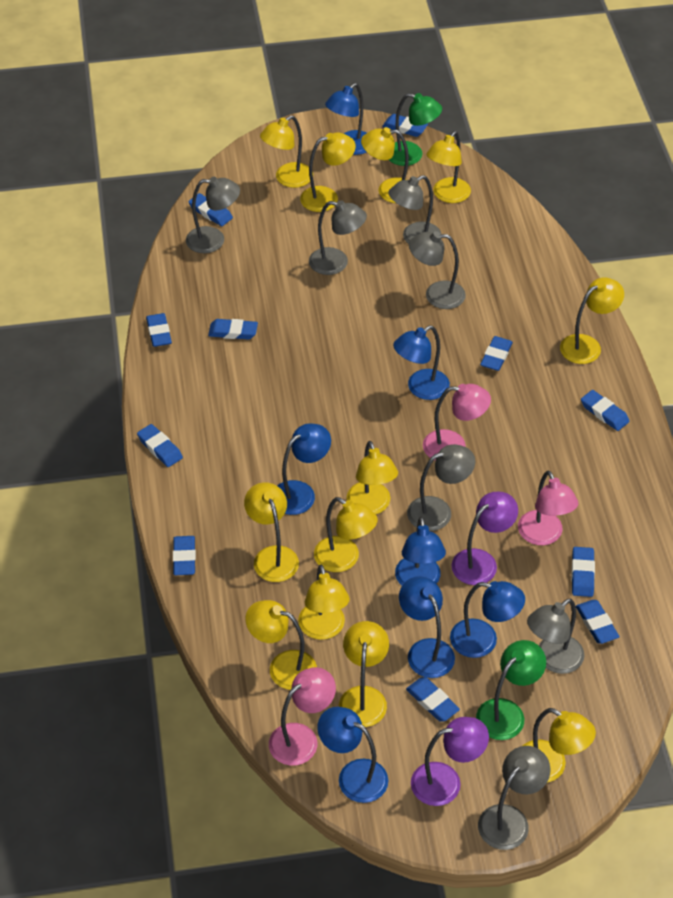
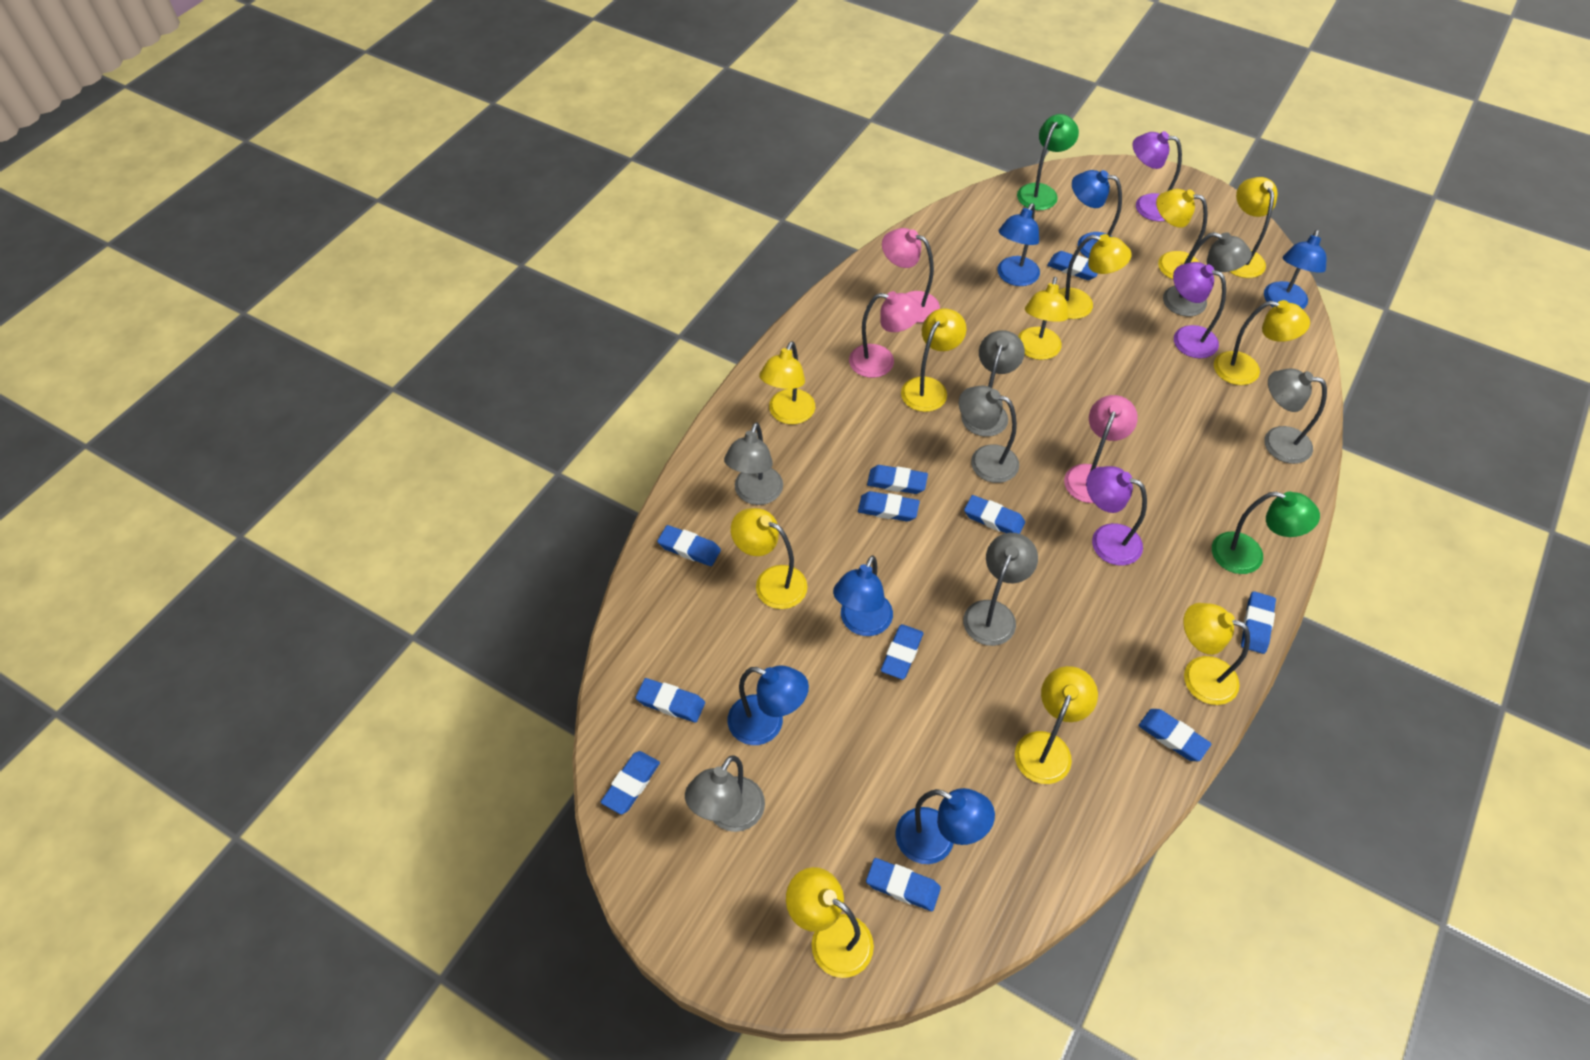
blue lamp: [278,423,331,515] [318,707,389,803] [325,83,367,155] [393,325,450,400] [395,517,446,585] [399,576,455,678] [450,581,525,658] = 7 -> [728,666,809,745] [833,555,893,636] [896,788,995,864] [997,203,1040,286] [1072,170,1122,258] [1264,230,1326,309] = 6
purple lamp: [411,717,489,806] [451,492,518,585] = 2 -> [1086,466,1147,566] [1133,131,1182,221] [1173,262,1226,358] = 3
yellow lamp: [244,482,299,582] [245,600,317,690] [260,115,313,188] [298,564,350,640] [300,132,356,212] [314,497,378,572] [339,621,389,727] [346,441,398,514] [361,127,409,203] [426,131,471,203] [523,708,596,783] [560,277,624,364] = 12 -> [731,508,808,609] [759,341,815,424] [786,867,874,978] [901,308,966,412] [1015,666,1098,784] [1018,277,1069,360] [1058,234,1131,319] [1156,189,1208,279] [1184,603,1250,705] [1214,300,1310,385] [1230,177,1278,278] = 11

